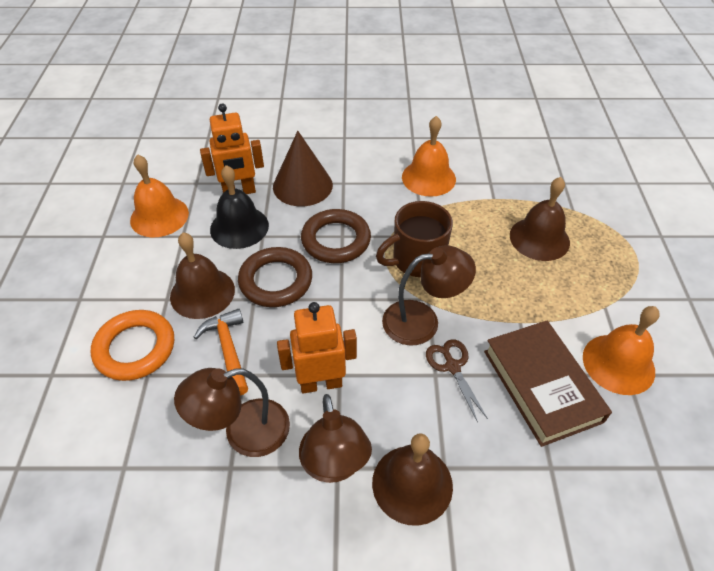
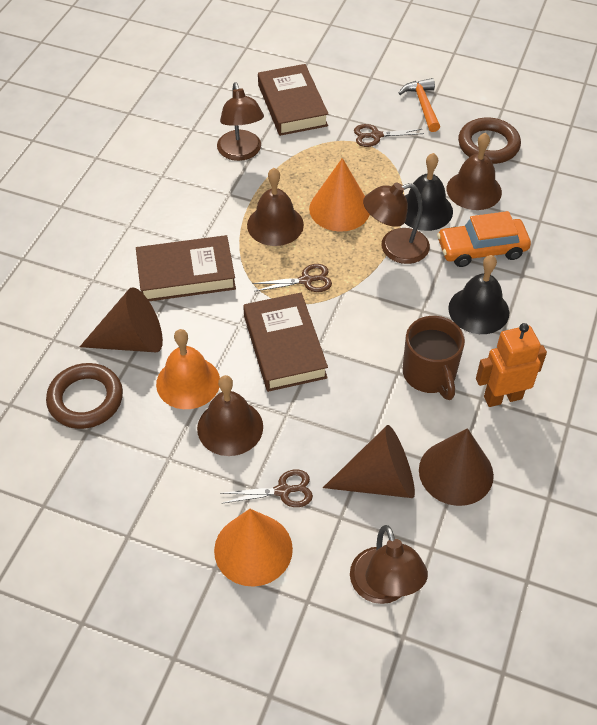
black bell: [210,165,269,249] = 1 -> [405,153,453,231] [448,255,509,334] = 2
brown book: [484,321,612,447] = 1 -> [136,235,236,301] [243,293,328,392] [258,64,329,136] = 3
brown cone: [273,131,333,207] = 1 -> [80,287,163,352] [323,425,415,498] [419,428,494,506] = 3
brown scissors: [426,339,488,423] = 1 -> [220,469,313,507] [253,264,332,292] [354,124,424,147] = 3
orange bell: [130,154,189,237] [402,116,456,197] [583,306,660,395] = 3 -> [156,329,220,409] = 1
orange car: none = 0 -> [437,211,531,267] = 1
orange cone: none = 0 -> [214,509,293,587] [309,158,370,232] = 2
orange ring: [91,310,174,381] = 1 -> none = 0
orange robot: [200,104,264,194] [277,302,357,393] = 2 -> [476,323,547,407] = 1

